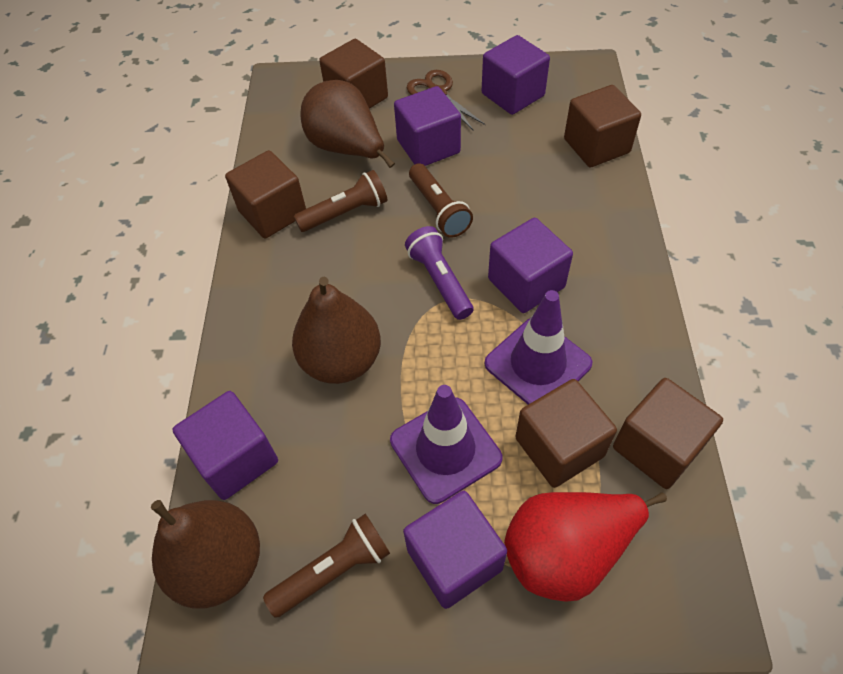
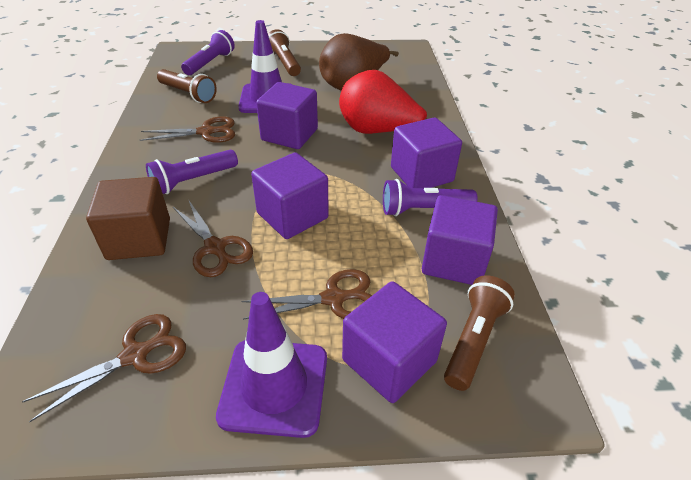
brown cube: [225,150,306,239] [319,39,388,109] [515,379,617,488] [564,85,641,167] [613,378,723,489] = 5 -> [86,177,170,260] = 1
brown pear: [151,500,260,609] [292,277,381,384] [300,80,395,168] = 3 -> [319,33,399,91] = 1
brown scissors: [407,70,486,130] = 1 -> [22,314,186,422] [140,116,235,143] [173,199,253,277] [242,269,372,320] = 4
purple flashlight: [405,226,473,320] = 1 -> [146,150,238,194] [181,30,235,75] [383,179,478,216] = 3

